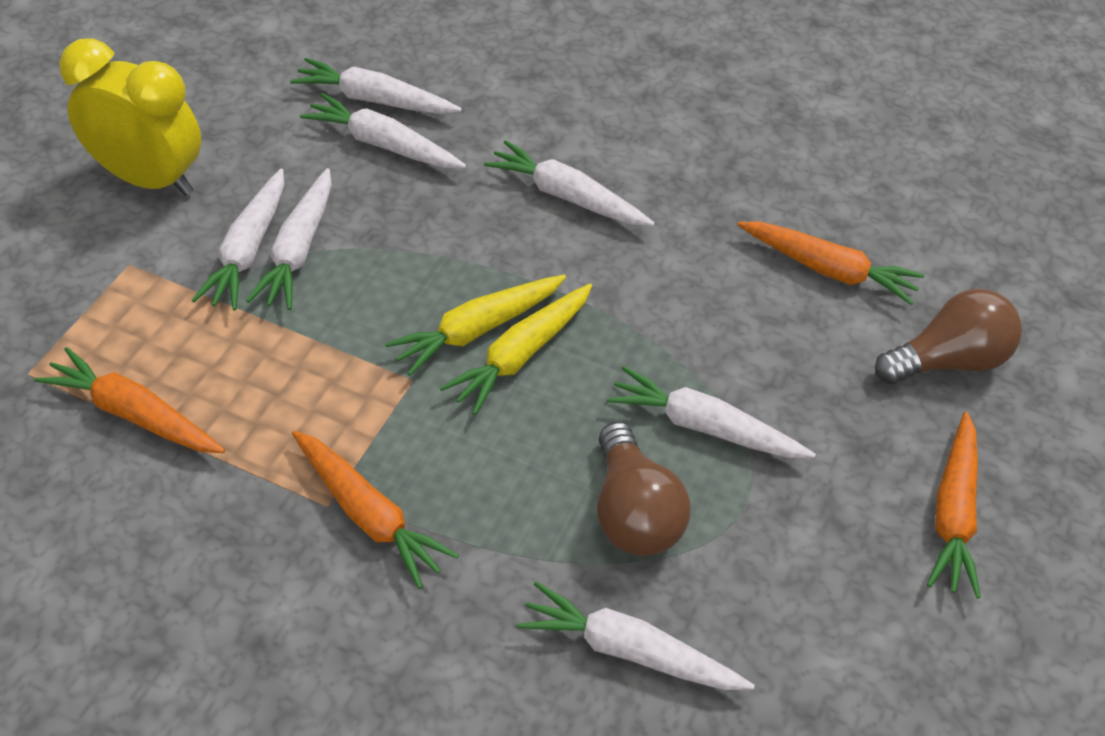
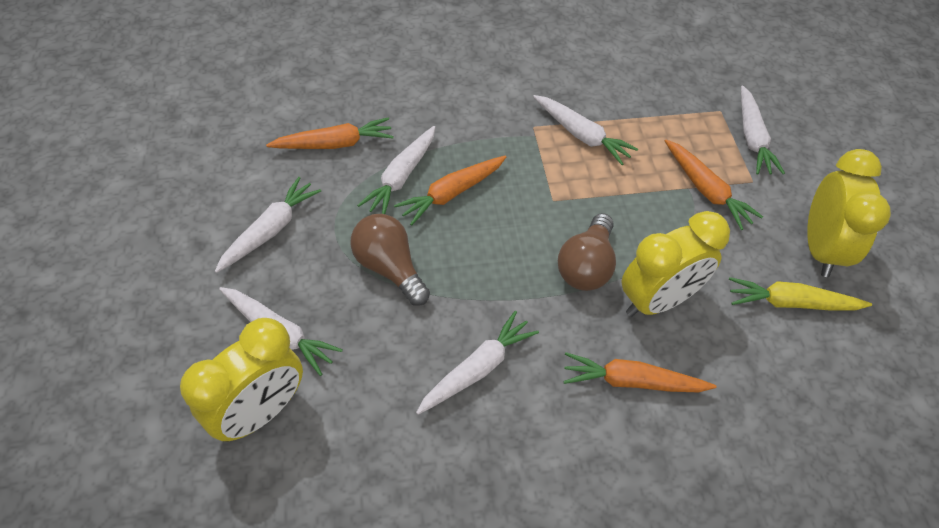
white carrot: [191,169,284,310] [246,168,332,310] [290,58,462,114] [300,93,466,168] [484,140,655,226] [517,582,755,690] [607,366,816,458] = 7 -> [215,177,321,273] [219,287,343,376] [357,126,435,214] [416,311,539,415] [533,95,638,165] [741,85,785,175] = 6
yellow carrot: [385,275,566,376] [440,283,592,415] = 2 -> [729,277,872,310] = 1
yellow clock: [59,38,201,196] = 1 -> [180,318,303,442] [621,211,730,317] [807,149,891,277] = 3

